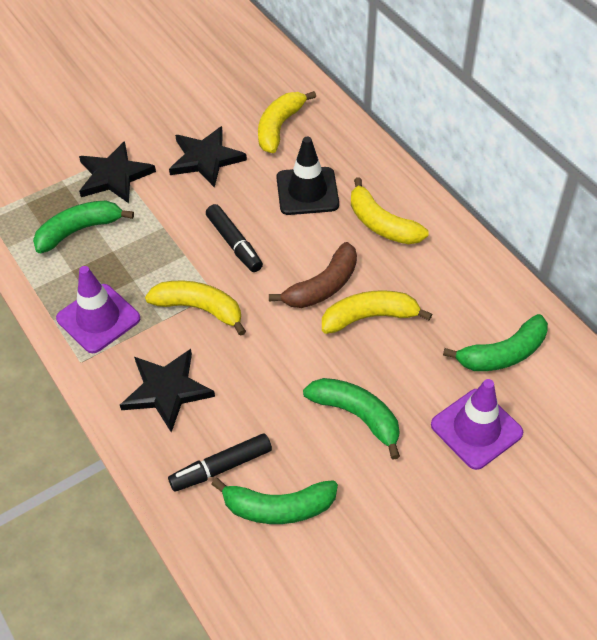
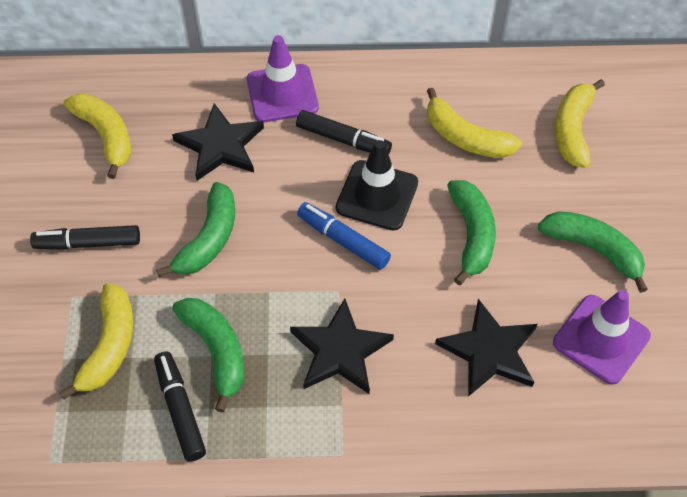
black marker: [168,433,272,492] [206,204,263,272] = 2 -> [30,225,140,250] [154,351,206,462] [296,110,392,154] = 3
blue marker: none = 0 -> [297,202,391,270] = 1
brown banana: [269,242,357,308] = 1 -> none = 0

